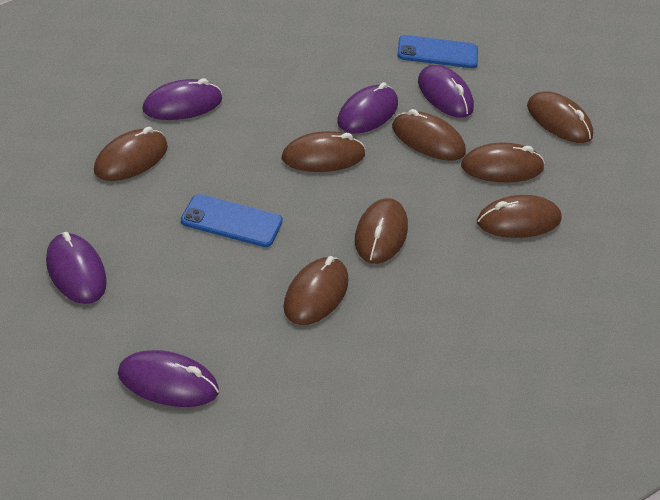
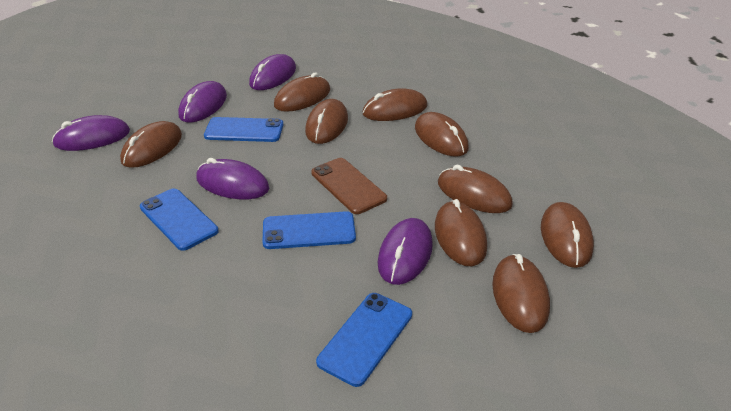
blue phone: [181,194,283,247] [398,35,478,68] = 2 -> [140,189,219,251] [204,117,283,142] [262,211,356,249] [316,293,412,387] = 4
brown mouse: [94,127,168,181] [282,131,365,172] [283,256,348,325] [355,198,408,264] [392,109,466,161] [461,142,545,182] [477,195,561,238] [527,91,593,143] = 8 -> [120,121,182,168] [274,73,330,112] [305,99,348,144] [362,88,428,121] [415,112,469,157] [435,199,487,266] [438,165,513,213] [492,254,550,333] [541,202,594,268] = 9
brown phone: none = 0 -> [311,158,387,214] = 1

